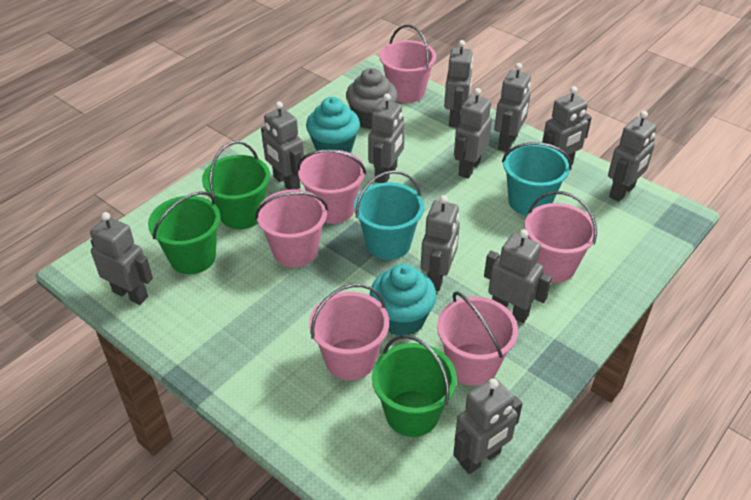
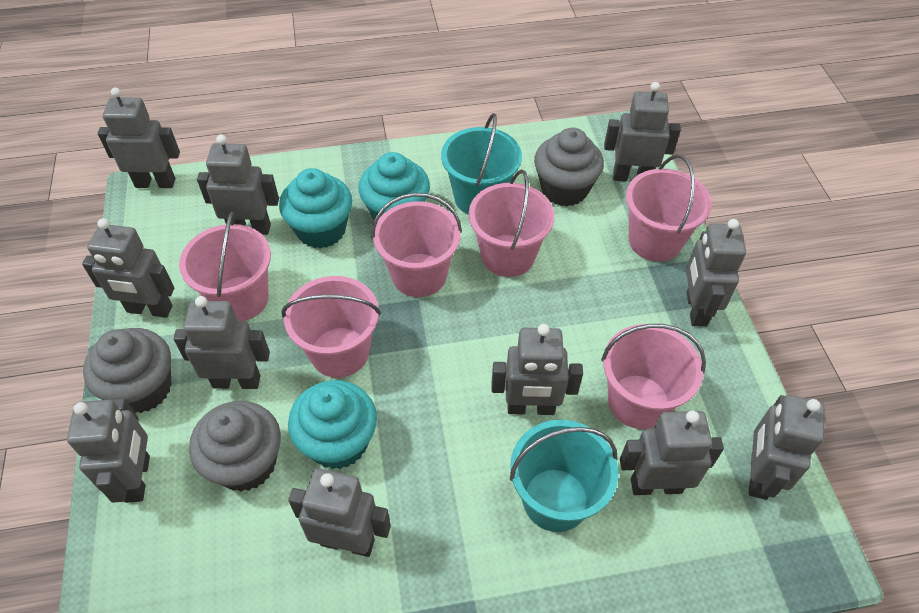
green bucket: [148,192,221,274] [202,141,270,229] [372,335,457,437] = 3 -> none = 0
grey cupcake: [346,68,398,129] = 1 -> [83,328,172,413] [189,401,281,492] [534,128,604,206] = 3
turquoise cupcake: [306,97,360,153] [370,264,437,336] = 2 -> [279,168,352,249] [288,380,377,469] [358,152,430,220] = 3

